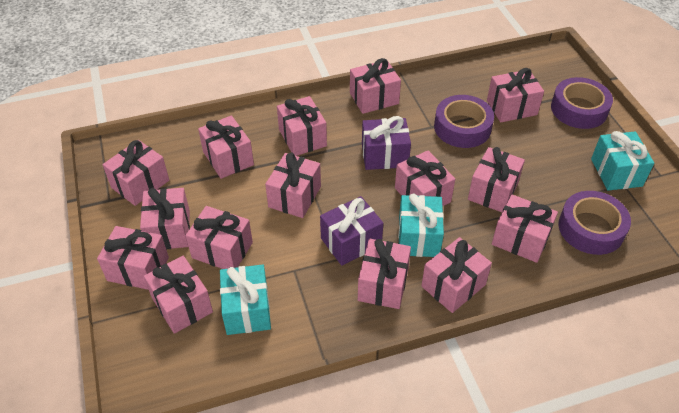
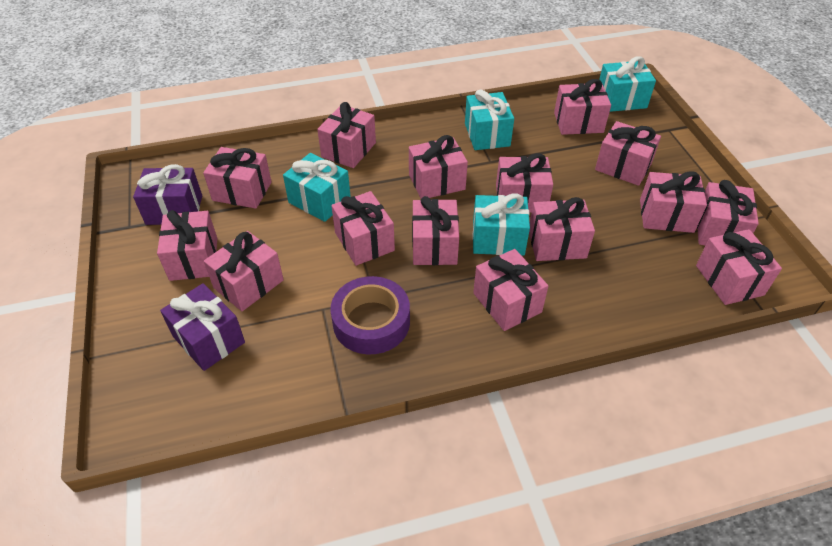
purple tape: [434,95,494,148] [551,77,613,129] [558,191,631,255] = 3 -> [330,276,410,355] = 1
turquoise gift: [220,264,271,335] [398,194,444,257] [591,131,654,191] = 3 -> [283,153,351,222] [465,90,514,150] [472,193,530,256] [599,56,656,112] = 4

